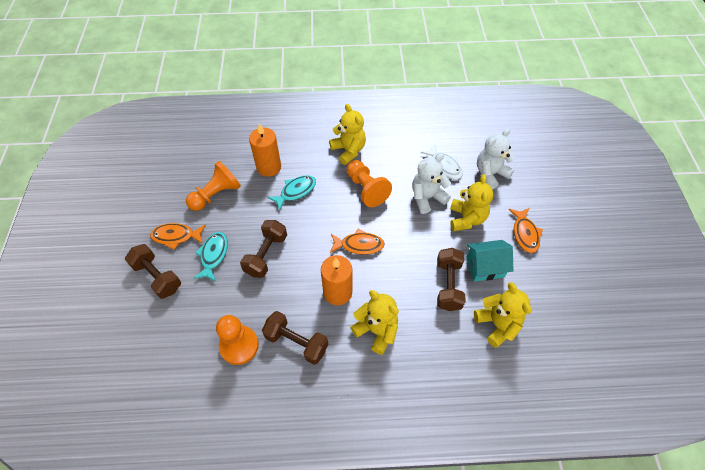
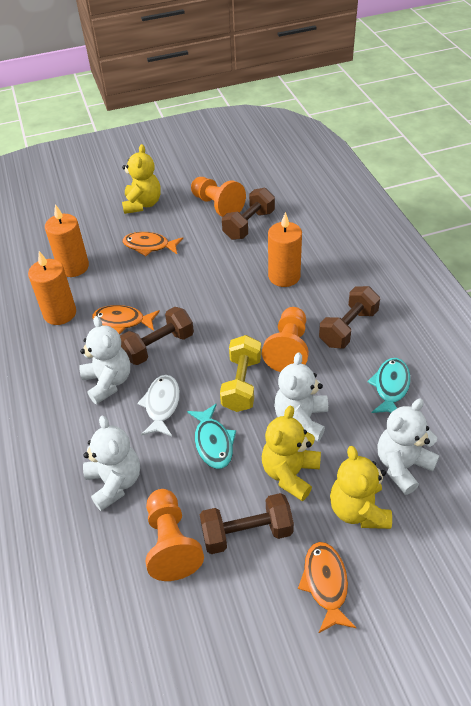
orange candle: [249,123,281,177] [321,255,352,305] = 2 -> [28,251,76,325] [45,204,89,277] [268,212,302,287] = 3
turquoise house: [466,240,514,282] = 1 -> none = 0
white teddy bear: [412,153,451,214] [477,129,515,189] = 2 -> [79,316,131,404] [83,415,140,511] [274,352,328,442] [378,398,440,495] = 4
yellow dumbbell: none = 0 -> [220,335,261,412] = 1
yellow teddy bear: [329,104,366,165] [350,290,399,355] [450,175,493,231] [474,282,532,348] = 4 -> [122,144,161,214] [262,406,321,501] [330,446,392,529] = 3

